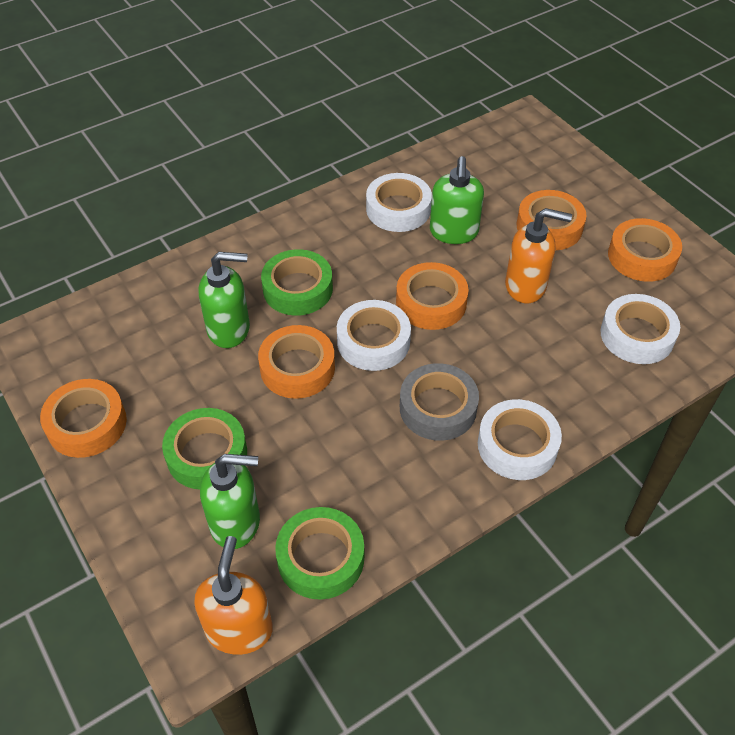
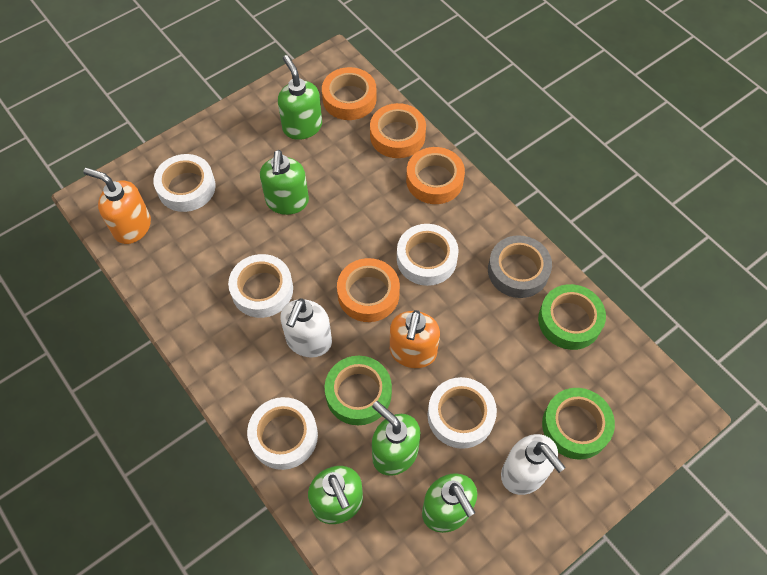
green soap dispenser: [199,252,250,348] [200,454,260,549] [430,156,484,244] = 3 -> [260,150,309,215] [278,55,322,140] [308,466,363,524] [372,401,421,476] [422,473,477,533] = 5
orange tape: [40,379,127,458] [258,325,335,399] [396,262,469,330] [516,190,586,250] [608,218,682,282] = 5 -> [322,67,377,120] [337,258,400,322] [370,103,426,158] [406,147,465,204] = 4
white soap dispenser: none = 0 -> [280,298,332,358] [501,434,566,495] = 2
white tape: [337,300,411,371] [366,173,432,232] [478,399,562,480] [600,294,680,364] = 4 -> [153,154,216,212] [228,254,293,318] [247,397,318,470] [397,224,459,286] [427,377,497,449] = 5

